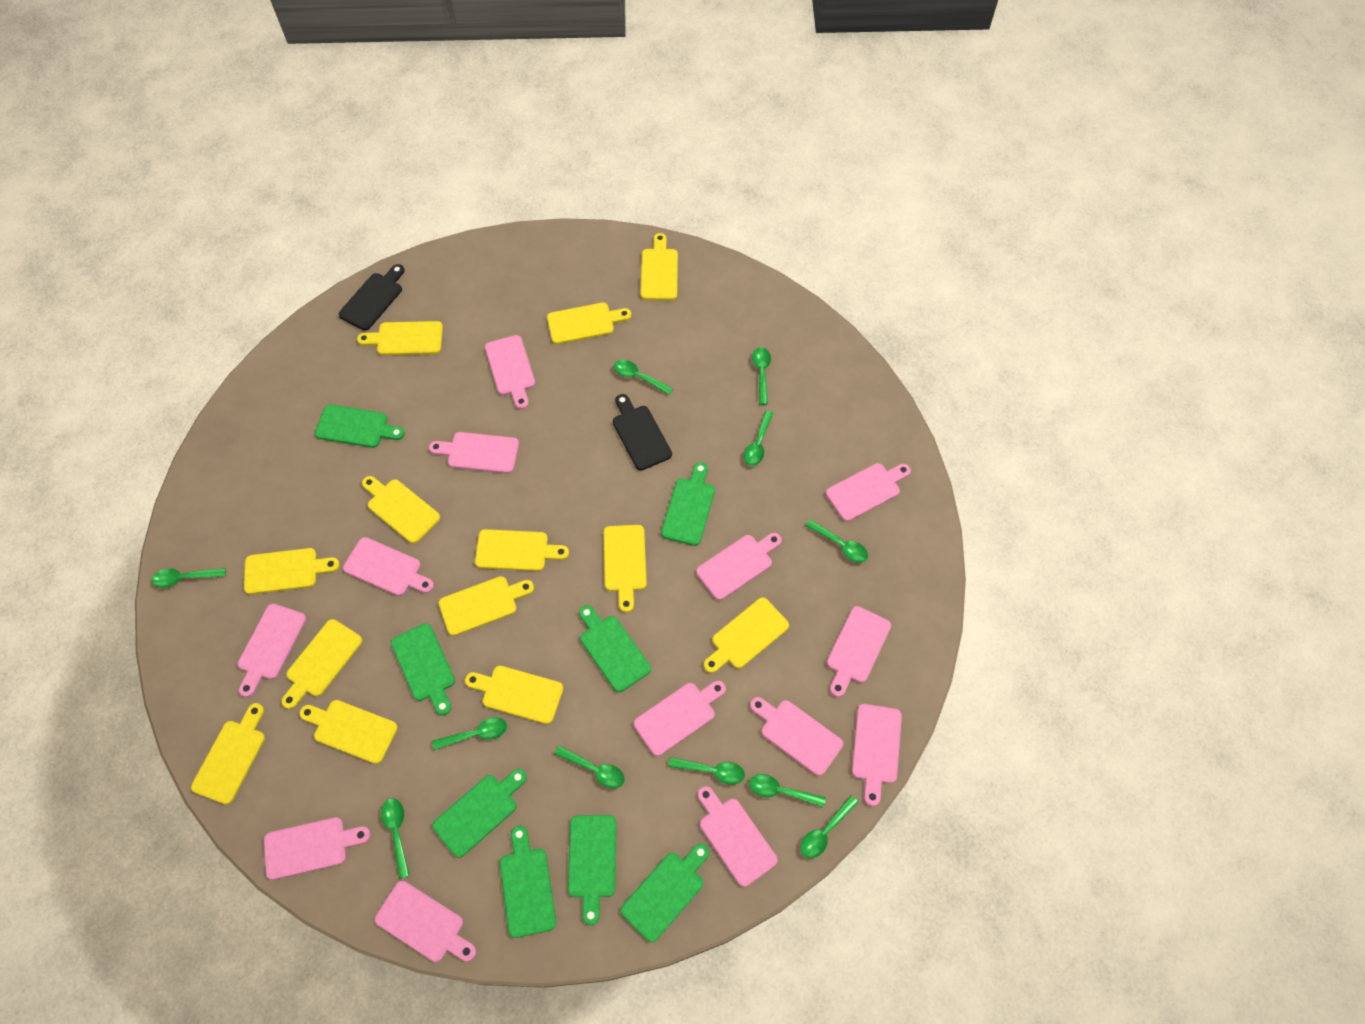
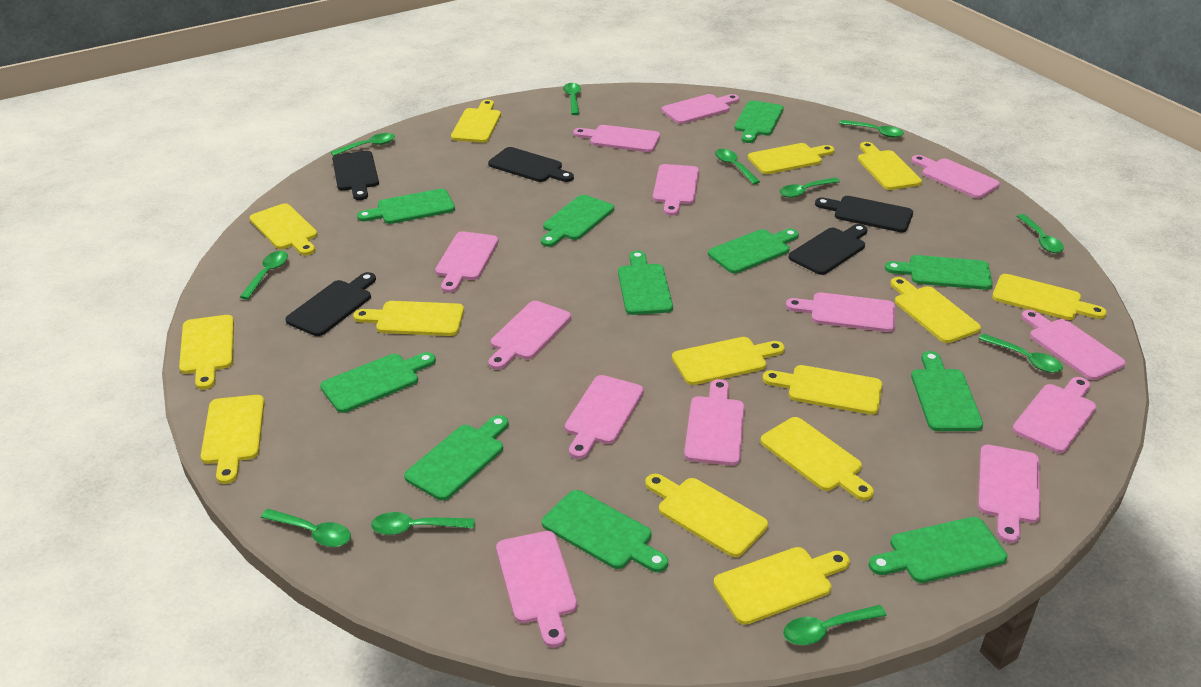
black cutting board: [339,264,405,331] [613,394,672,471] = 2 -> [285,272,376,336] [332,151,379,200] [488,147,574,182] [788,224,867,275] [815,196,913,232] = 5
green cutting board: [315,404,405,448] [391,623,455,715] [432,769,527,858] [500,826,556,938] [568,815,616,925] [579,605,651,692] [620,843,709,942] [661,462,715,546] = 8 -> [320,352,436,413] [357,189,455,224] [404,415,509,501] [541,195,614,247] [542,490,668,572] [618,251,673,315] [708,229,799,273] [734,100,784,143] [868,517,1007,583] [885,255,993,290] [911,351,983,431] = 11
yellow cutting board: [191,703,265,804] [244,548,340,594] [281,619,362,709] [299,700,398,764] [357,321,443,355] [362,476,440,544] [439,576,534,636] [465,666,563,724] [475,529,569,571] [547,303,631,344] [603,525,647,613] [640,233,678,300] [703,598,789,673] = 13 -> [179,315,234,390] [201,395,265,484] [249,203,318,255] [353,301,464,336] [451,100,501,143] [645,474,768,557] [672,337,785,385] [714,547,850,625] [748,143,835,174] [760,417,874,501] [763,365,882,415] [858,142,922,190] [890,277,981,343] [992,274,1107,320] = 14

